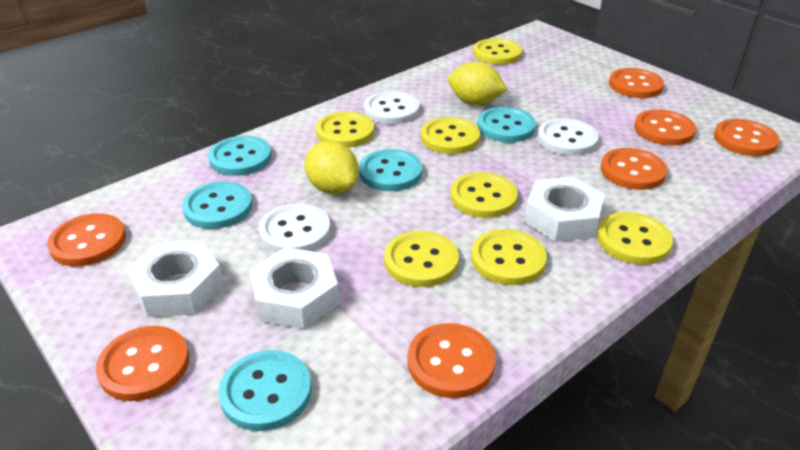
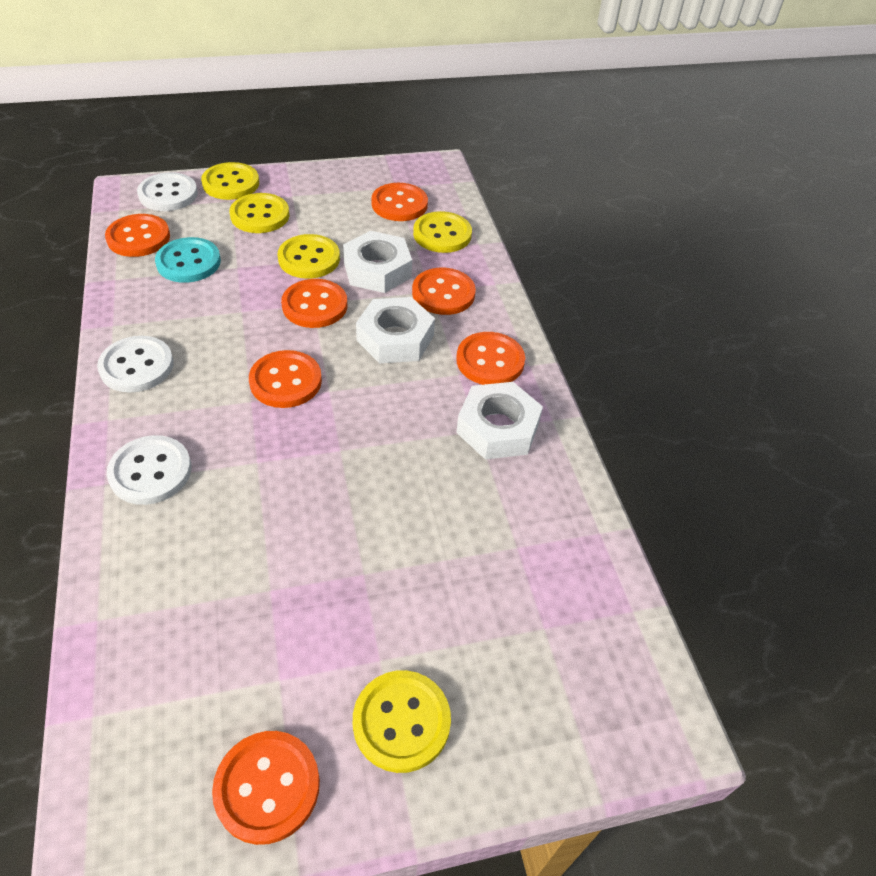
turquoise button: [182,181,252,229] [208,136,271,176] [218,350,312,431] [359,149,422,191] [477,107,536,142] = 5 -> [155,237,221,283] = 1
yellow button: [316,112,374,148] [384,231,459,287] [421,117,480,154] [450,172,518,218] [471,229,547,285] [473,38,522,65] [597,212,673,265] = 7 -> [201,162,259,200] [230,193,289,233] [278,234,340,279] [353,670,451,773] [413,211,472,253] = 5
yellow lemon: [304,141,359,194] [448,62,507,105] = 2 -> none = 0

